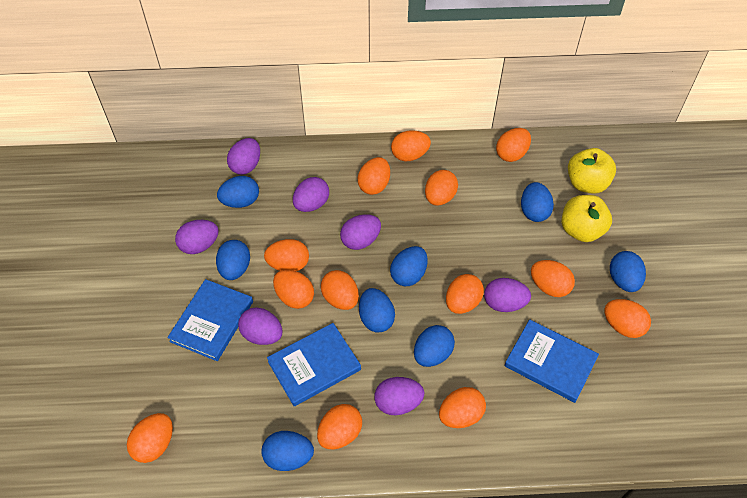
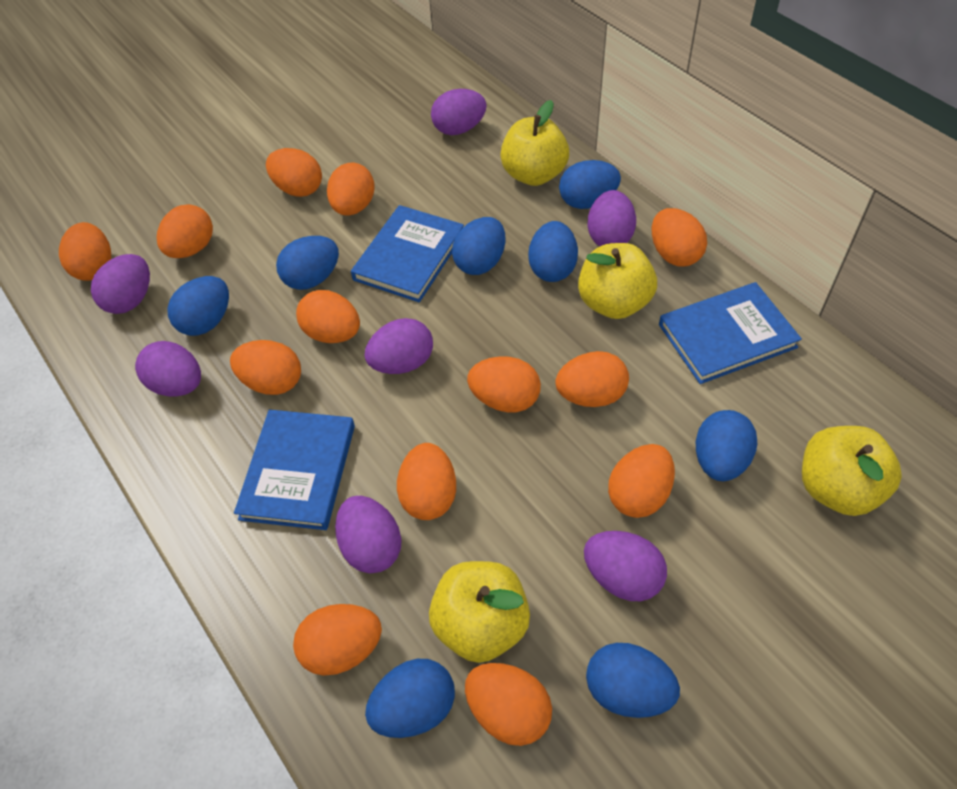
yellow apple: [562,195,612,242] [568,148,616,193] = 2 -> [429,561,530,663] [500,100,569,186] [578,243,657,319] [802,426,902,516] = 4

